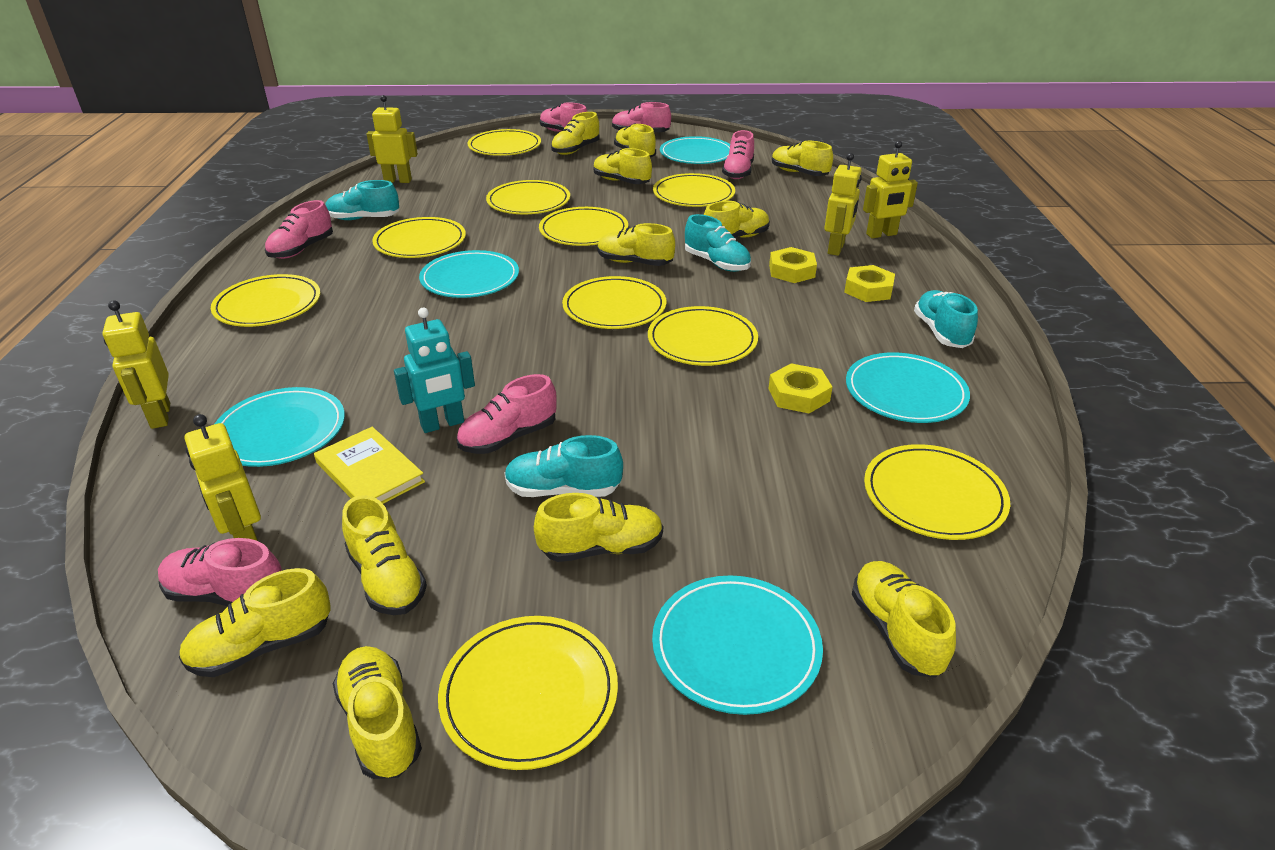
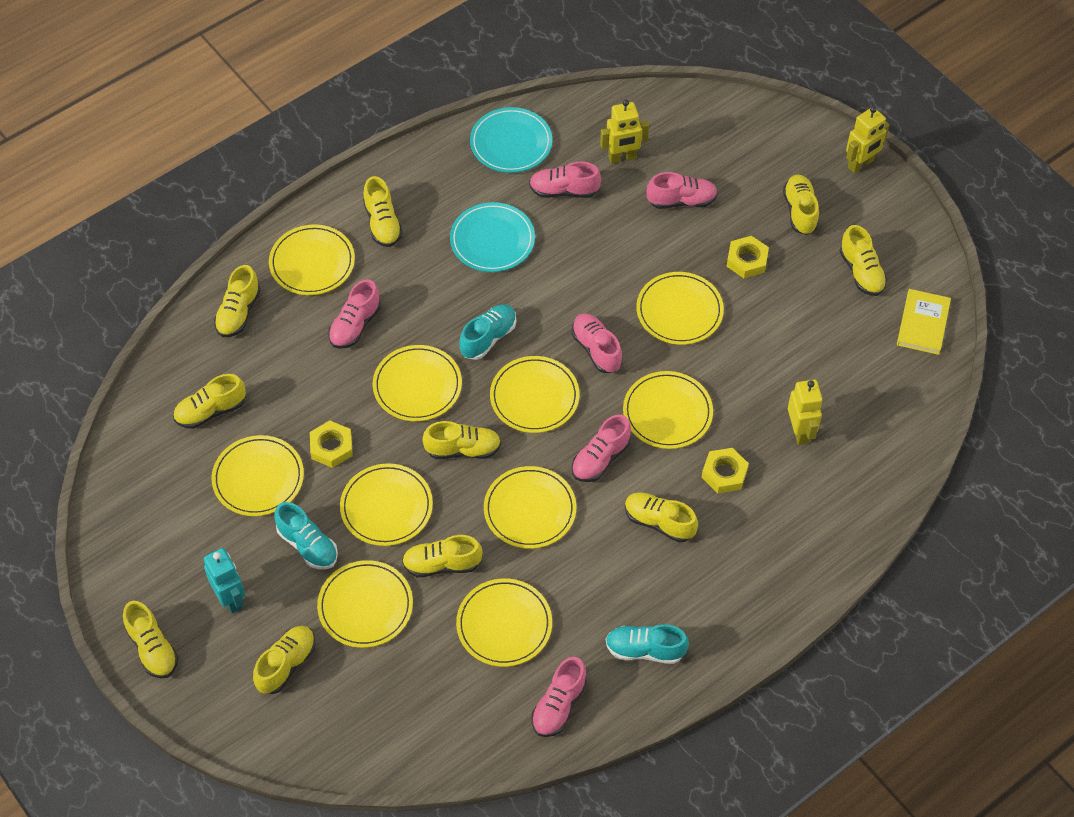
turquoise plate: [215,387,345,467] [419,250,519,298] [652,575,823,715] [660,136,730,164] [846,352,970,423] = 5 -> [450,202,535,272] [470,107,553,173] = 2
turquoise shoe: [326,180,399,220] [505,435,623,497] [685,214,751,272] [914,290,978,348] = 4 -> [274,502,338,569] [459,304,516,360] [606,624,689,664] = 3
yellow robot: [102,300,170,429] [185,414,261,541] [367,95,418,183] [824,153,862,256] [863,141,918,238] = 5 -> [600,100,649,164] [788,380,823,445] [846,106,889,173] = 3
yellow shoe: [179,568,330,677] [333,646,422,779] [342,495,427,615] [534,493,663,562] [551,112,600,155] [594,148,652,184] [597,223,675,266] [614,123,656,158] [704,201,770,238] [772,141,833,176] [852,561,956,678] = 11 -> [123,601,178,679] [173,374,246,429] [214,265,261,337] [253,626,316,694] [363,176,403,247] [402,535,483,577] [422,421,501,459] [625,492,698,543] [783,175,819,235] [840,225,887,296] = 10

